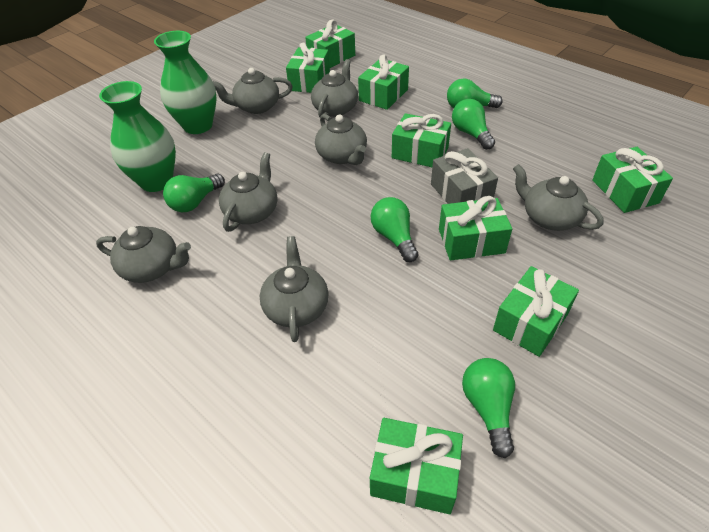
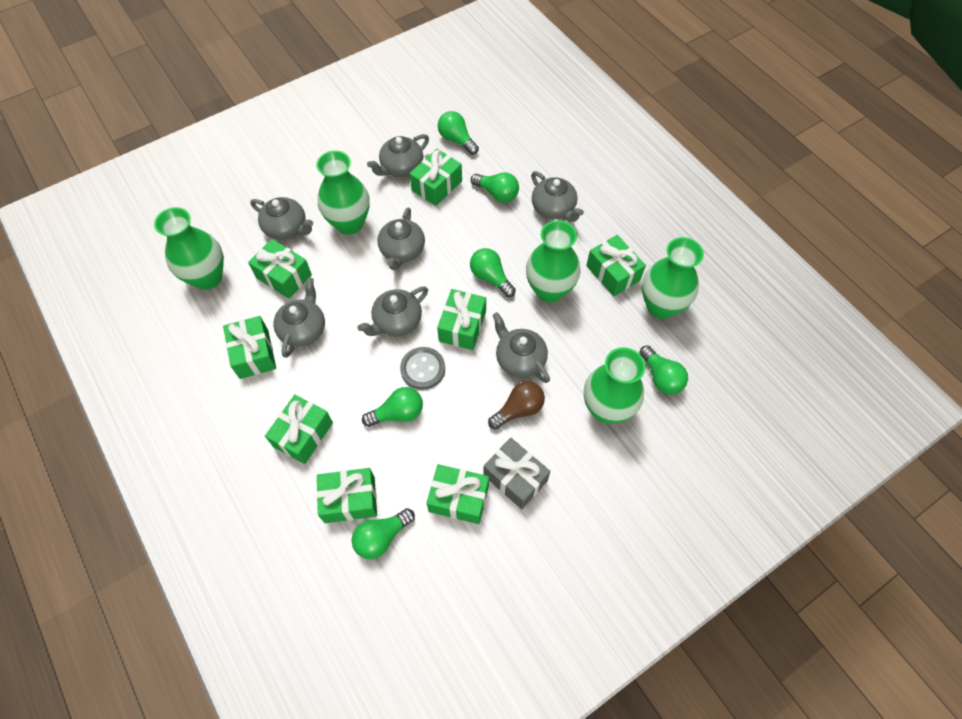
brown light bulb: none = 0 -> [488,381,545,429] = 1
green light bulb: [163,174,225,212] [371,197,418,262] [447,78,503,108] [452,99,495,150] [462,358,515,458] = 5 -> [352,508,415,559] [362,387,423,427] [438,111,479,155] [470,248,516,297] [471,172,519,203] [639,345,688,395] = 6
green vase: [99,81,176,192] [154,31,217,134] = 2 -> [154,207,224,290] [316,150,370,235] [526,220,581,303] [584,347,645,424] [642,237,704,319] = 5
grey button: none = 0 -> [400,347,445,390] = 1

